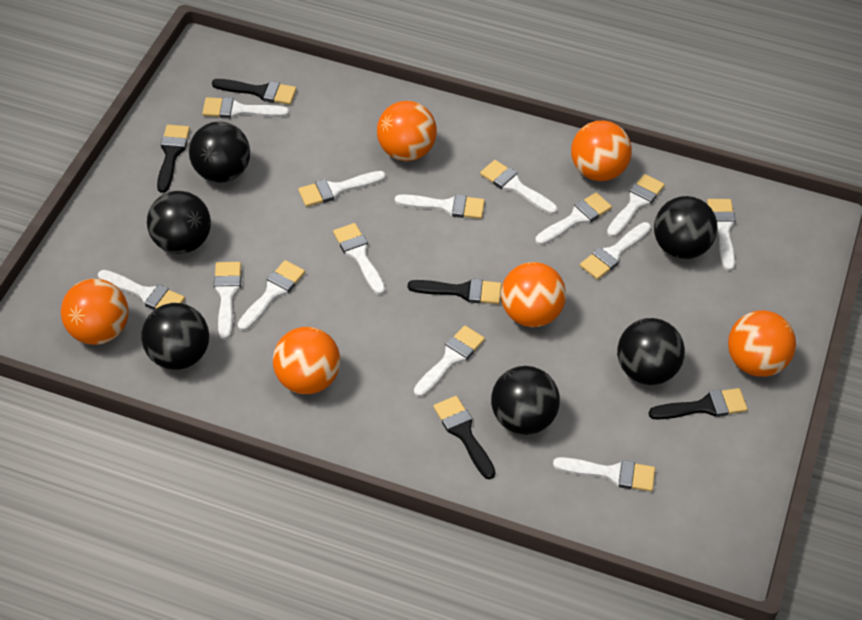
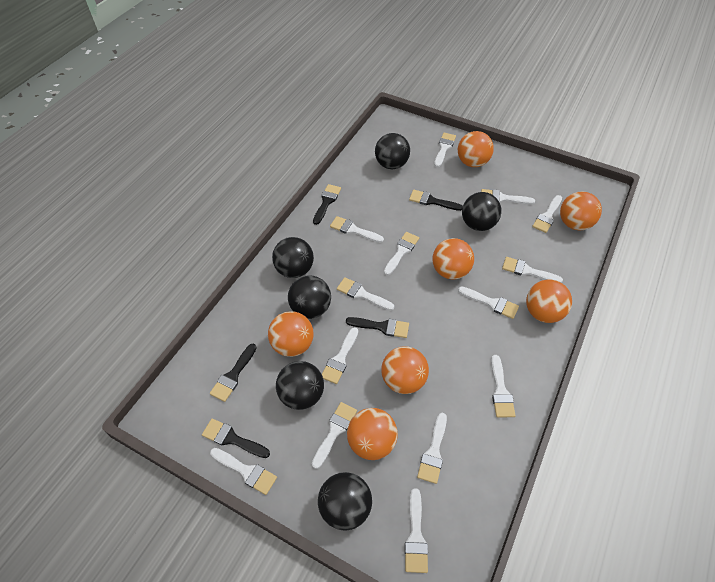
orange ball: [61,279,128,345] [273,327,340,394] [377,101,437,161] [501,262,566,327] [571,120,632,181] [728,310,796,377] = 6 -> [268,311,314,357] [347,408,398,460] [381,346,429,394] [432,238,474,280] [458,131,494,167] [526,279,572,323] [560,191,602,230] = 7

